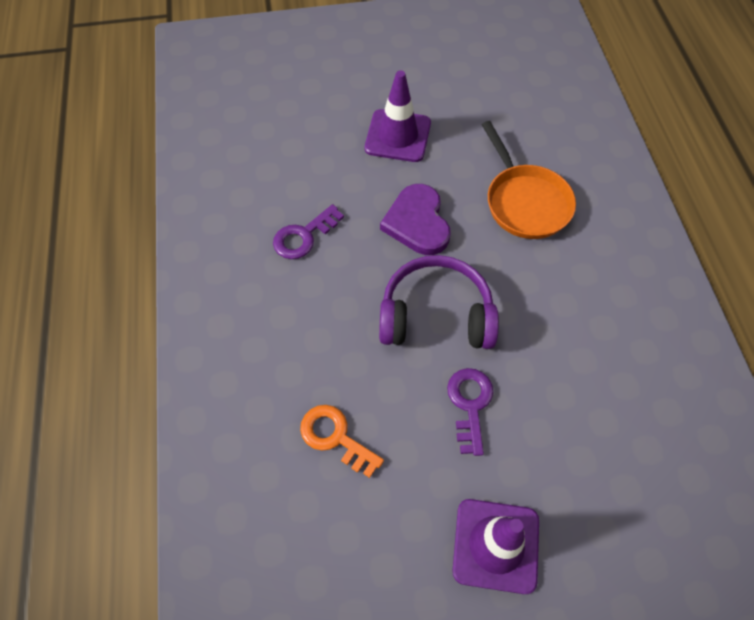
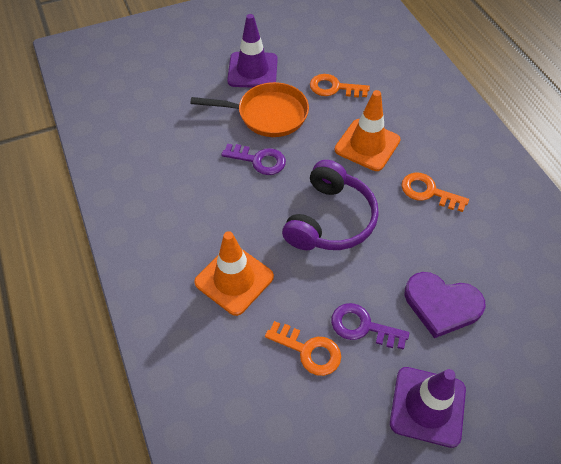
orange key: [300,405,384,478] = 1 -> [265,321,341,376] [310,74,370,97] [401,173,469,212] = 3
orange traffic cone: none = 0 -> [194,231,274,316] [335,90,401,171] = 2

